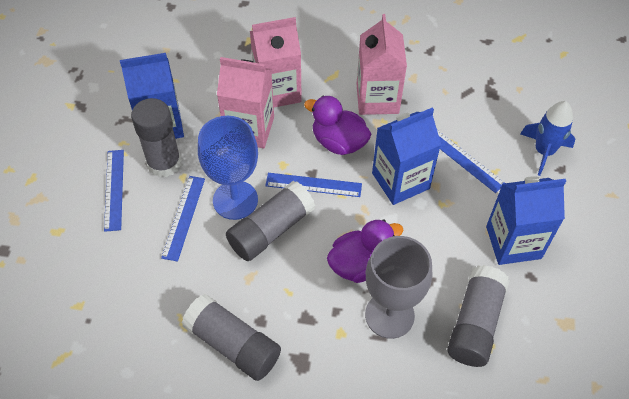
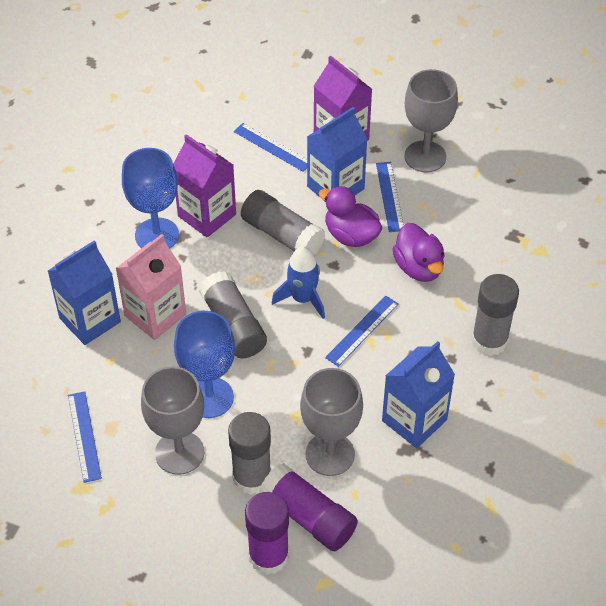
blue goblet: [198,116,258,220] = 1 -> [122,148,179,249] [174,311,235,418] = 2
grey goblet: [365,236,432,339] = 1 -> [141,366,204,475] [300,368,363,476] [404,69,458,173] = 3
pink carton: [217,57,274,148] [250,17,302,107] [357,14,407,115] = 3 -> [115,234,186,340] = 1
purple carton: none = 0 -> [174,134,236,237] [314,55,372,141] = 2
purple glue stick: none = 0 -> [245,492,289,575] [260,463,358,551] = 2

